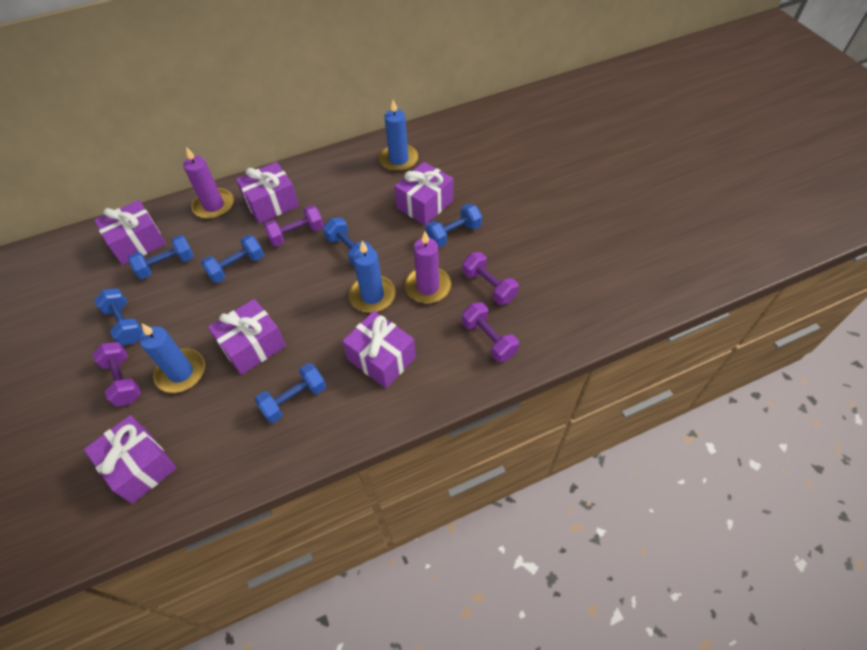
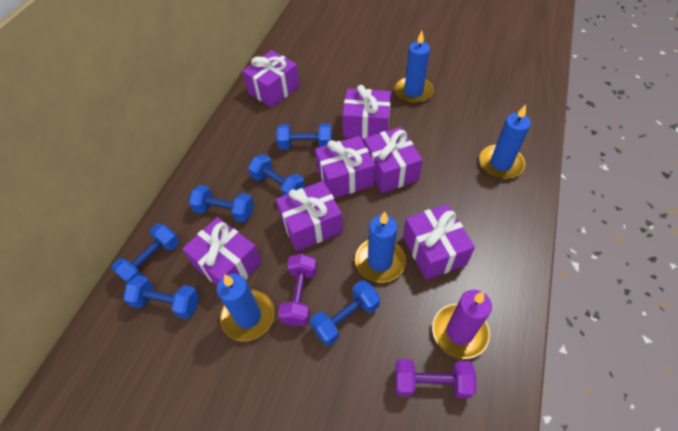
blue candle: [139,324,205,393] [349,241,396,313] [379,99,418,172] = 3 -> [217,274,274,342] [355,212,406,283] [394,31,434,104] [479,104,531,179] = 4
purple candle: [183,147,234,219] [405,232,451,303] = 2 -> [432,290,492,359] = 1
purple dumbbell: [92,342,141,407] [263,205,324,247] [462,252,519,305] [462,302,519,362] = 4 -> [278,254,317,326] [395,359,476,398] = 2
purple gift: [84,415,177,504] [94,200,166,265] [208,299,286,375] [236,162,299,224] [342,311,416,388] [394,162,453,225] = 6 -> [182,217,262,286] [242,50,300,108] [276,181,343,251] [315,136,375,198] [342,85,391,139] [364,127,423,193] [403,204,475,280] = 7

